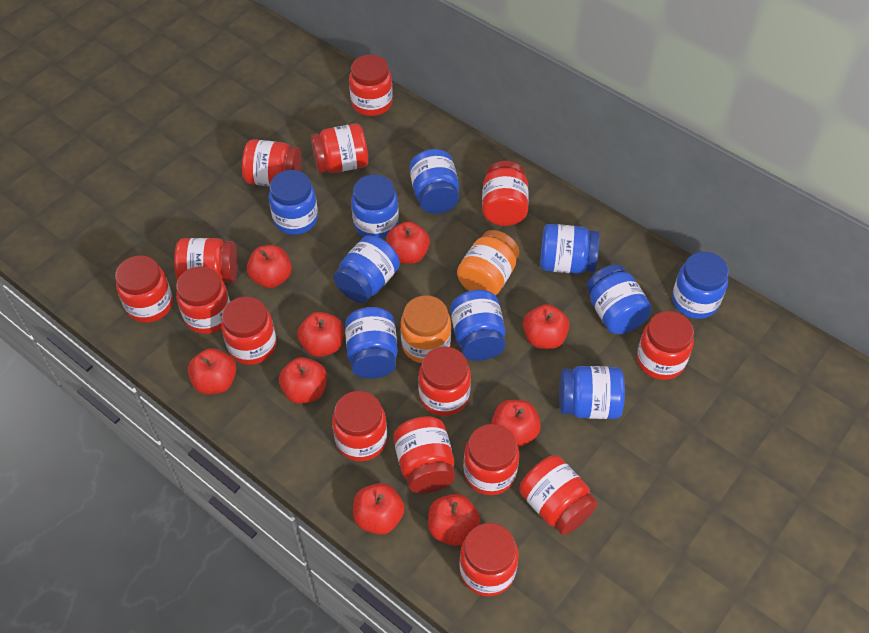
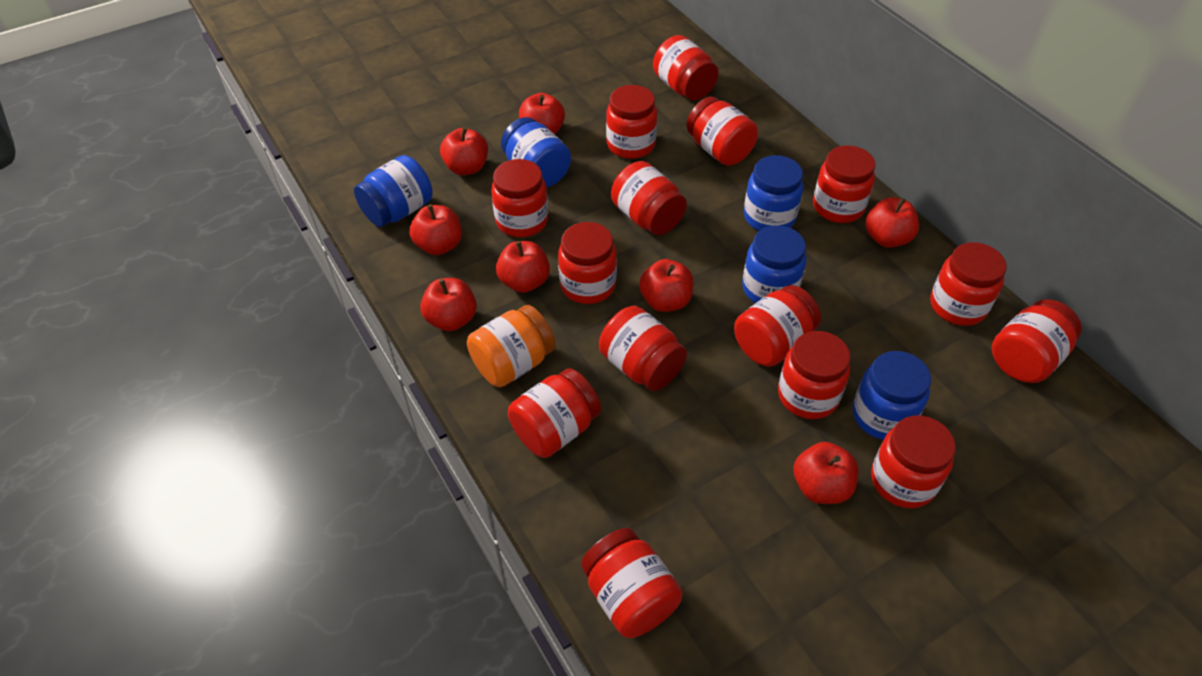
blue jar: [269,170,318,235] [334,235,400,303] [345,307,398,379] [351,174,399,239] [409,149,459,214] [450,290,505,361] [540,224,600,274] [559,366,625,419] [586,264,652,334] [672,252,729,319] = 10 -> [354,155,433,227] [501,117,571,188] [742,225,806,303] [744,155,803,231] [853,351,931,440] = 5
orange jar: [401,295,451,363] [457,230,519,296] = 2 -> [467,305,556,387] = 1
red apple: [188,348,236,395] [247,245,292,288] [279,357,327,404] [297,312,344,357] [353,483,405,535] [386,222,430,264] [428,494,480,546] [491,400,541,447] [523,304,569,349] = 9 -> [410,204,462,255] [420,278,477,331] [440,127,488,175] [496,241,550,293] [519,93,565,134] [639,259,693,312] [794,442,859,504] [866,197,919,248] = 8

